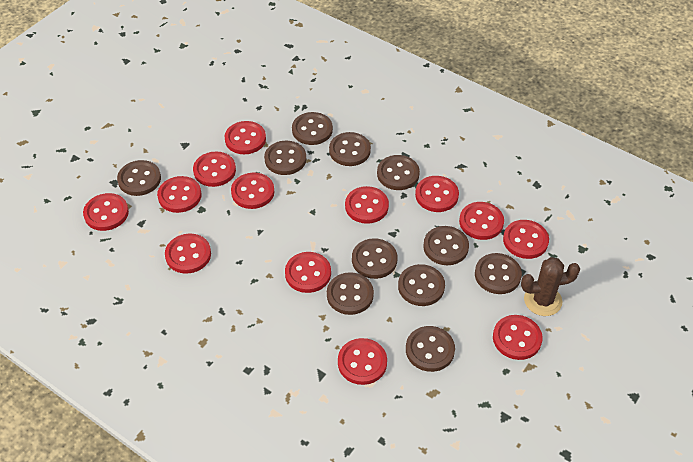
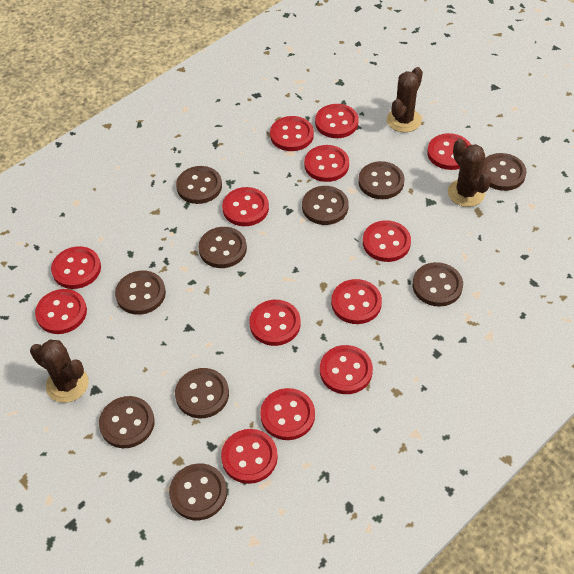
brown button: [117,160,161,196] [264,140,306,175] [292,112,333,145] [327,272,374,315] [329,132,371,166] [352,238,397,279] [377,155,420,190] [398,264,445,306] [406,326,455,372] [423,226,469,265] [475,253,522,294] = 11 -> [99,396,155,448] [115,270,166,315] [169,463,227,520] [175,368,229,418] [176,166,222,204] [198,227,247,268] [302,186,349,225] [358,161,404,199] [413,262,463,307] [481,153,527,191] = 10
brown cactus: [521,257,580,316] = 1 -> [30,340,89,403] [387,67,423,132] [448,139,491,207] = 3

